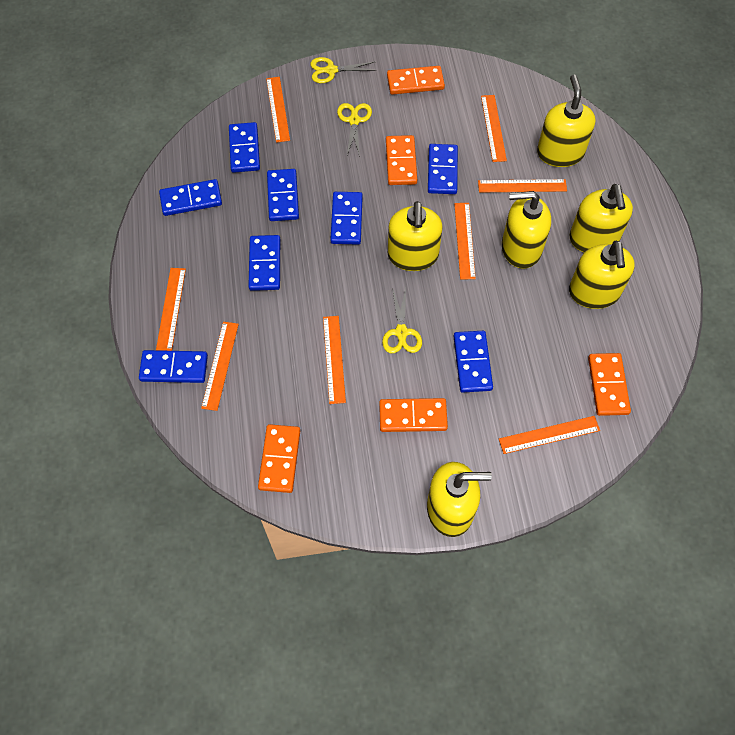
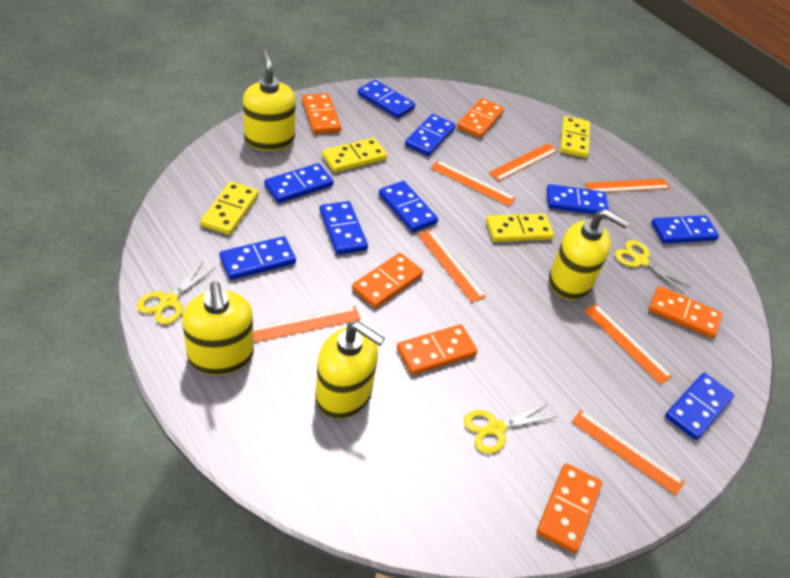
blue domino: [139,350,208,383] [159,179,222,216] [229,122,260,173] [248,235,280,291] [267,169,299,221] [330,192,363,245] [428,144,458,194] [454,331,493,393] = 8 -> [219,236,296,280] [264,163,334,203] [320,201,368,255] [357,80,415,118] [379,181,438,232] [405,114,456,156] [547,184,609,214] [651,215,719,243] [665,373,734,440] = 9
orange domino: [258,424,300,493] [379,398,448,432] [386,135,417,185] [387,66,445,95] [588,353,631,416] = 5 -> [302,93,341,134] [352,253,423,308] [397,324,478,375] [457,98,504,138] [536,463,602,553] [649,286,722,338] = 6
orange ruler: [156,268,186,351] [201,322,239,411] [266,77,290,143] [323,316,346,404] [454,203,476,279] [478,179,567,192] [481,95,507,162] [499,416,600,454] = 8 -> [253,306,361,342] [418,230,486,302] [430,160,516,206] [489,143,558,181] [572,410,685,495] [584,304,673,384] [585,178,670,192] = 7
yellow domino: none = 0 -> [200,181,259,235] [322,138,387,172] [486,214,554,242] [560,116,590,158] = 4
yellow soap dispenser: [388,201,443,271] [427,462,492,537] [502,191,551,269] [537,75,595,167] [569,241,635,309] [570,184,633,253] = 6 -> [182,281,254,375] [243,50,296,151] [315,321,385,419] [549,209,629,300] = 4

